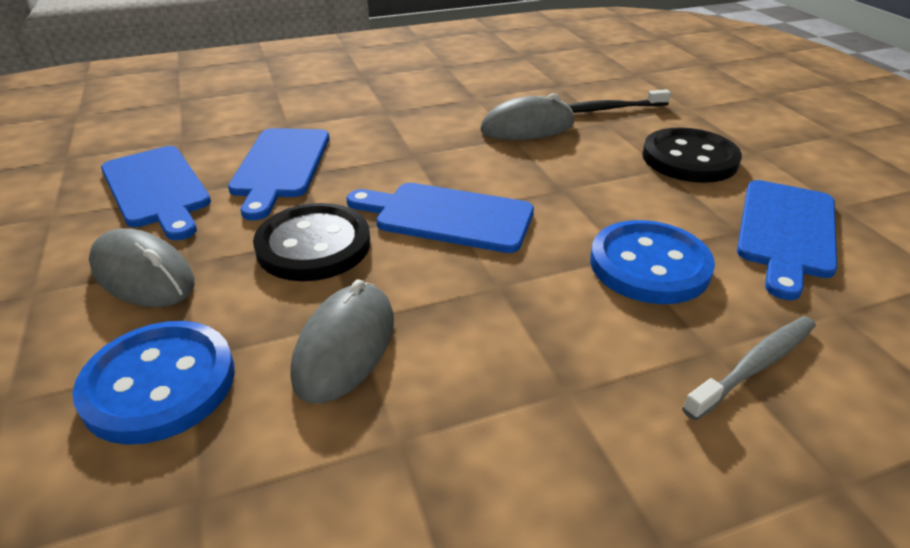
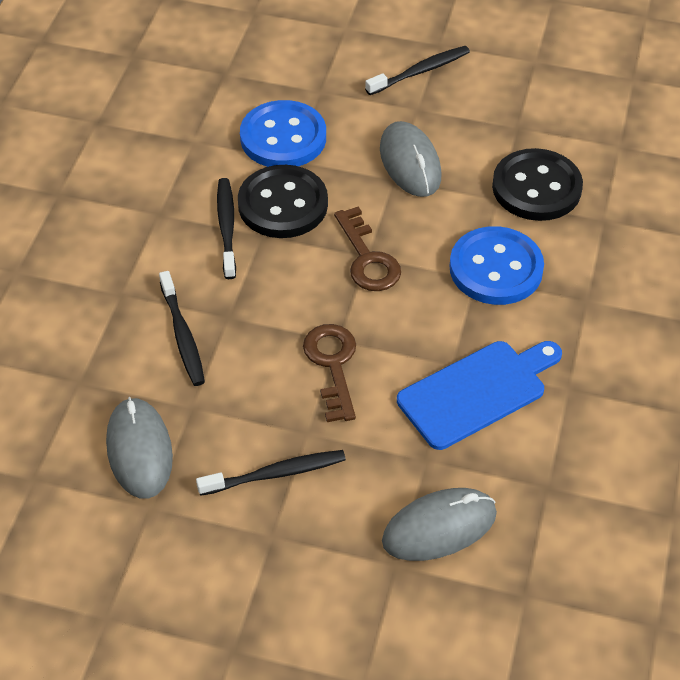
black toothbrush: [567,89,671,113] = 1 -> [159,271,205,386] [196,450,346,496] [217,178,236,279] [365,46,470,95] = 4
blue cutting board: [101,146,211,240] [228,128,329,221] [346,183,534,253] [737,180,837,300] = 4 -> [397,341,562,450] = 1
brown key: none = 0 -> [303,324,356,422] [334,206,401,291] = 2
grey toothbrush: [682,316,816,421] = 1 -> none = 0

